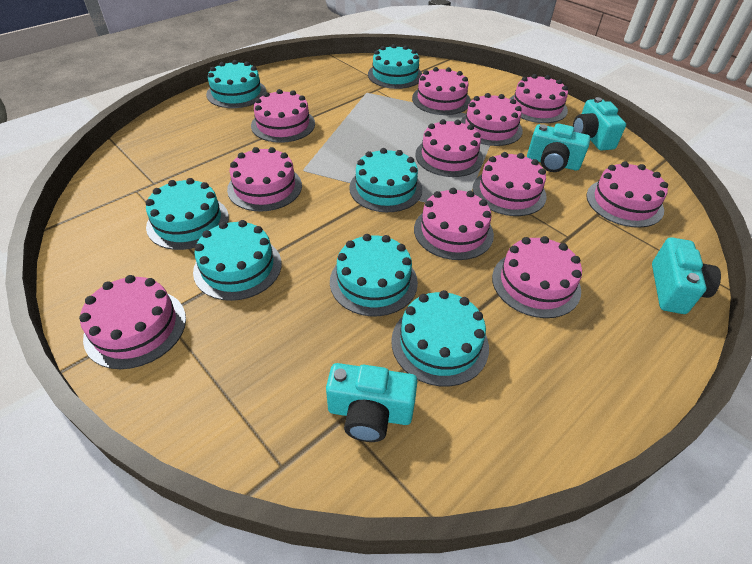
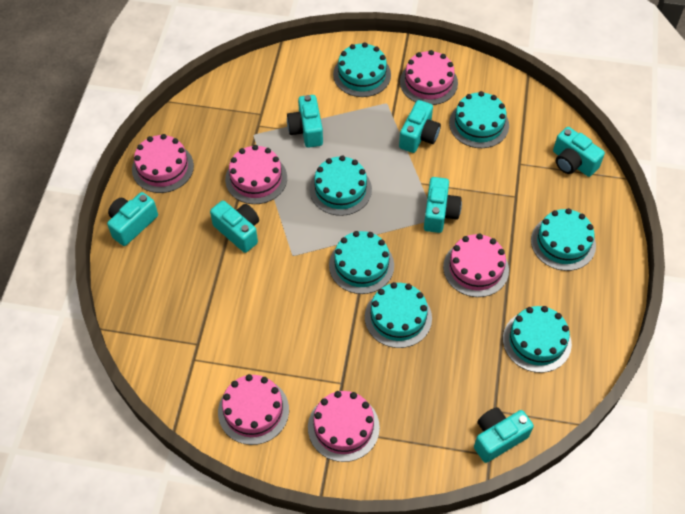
pink cake: [79,275,186,369] [227,147,302,212] [251,89,315,143] [412,67,471,115] [414,188,494,260] [415,119,483,177] [461,93,523,146] [473,152,547,216] [492,236,582,318] [509,74,568,123] [586,162,668,228] = 11 -> [132,134,194,193] [218,374,289,445] [225,145,287,204] [308,391,380,462] [400,50,458,105] [443,233,509,297] = 6
turquoise camera: [326,363,417,442] [527,123,590,172] [573,97,626,151] [652,237,721,314] = 4 -> [107,192,158,246] [210,200,259,253] [287,95,323,148] [399,100,441,153] [424,177,462,233] [474,407,534,463] [553,127,605,177] = 7

